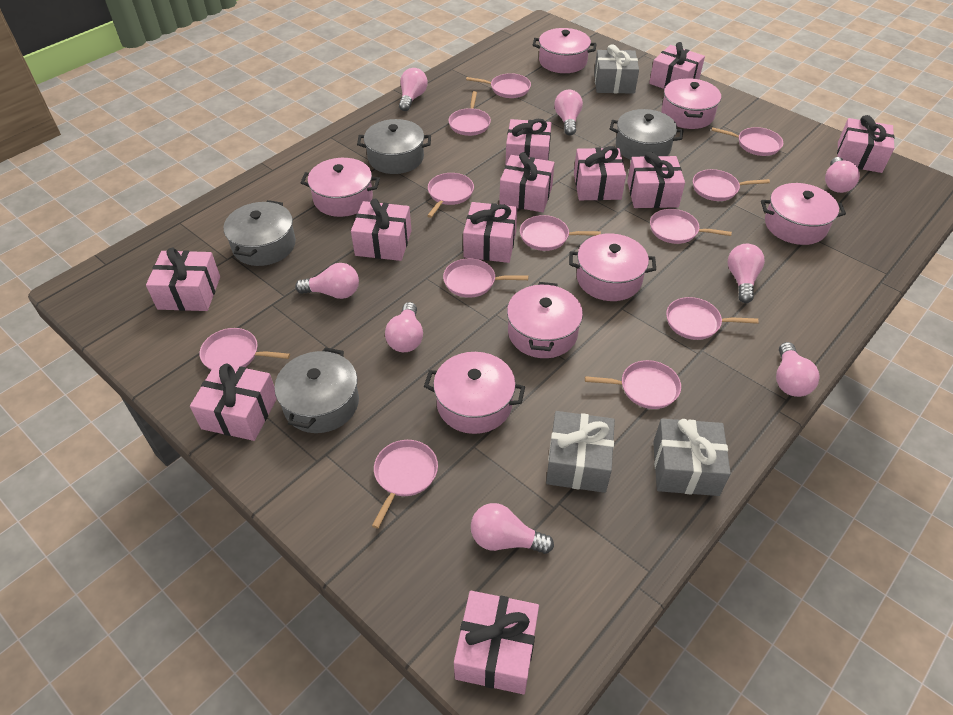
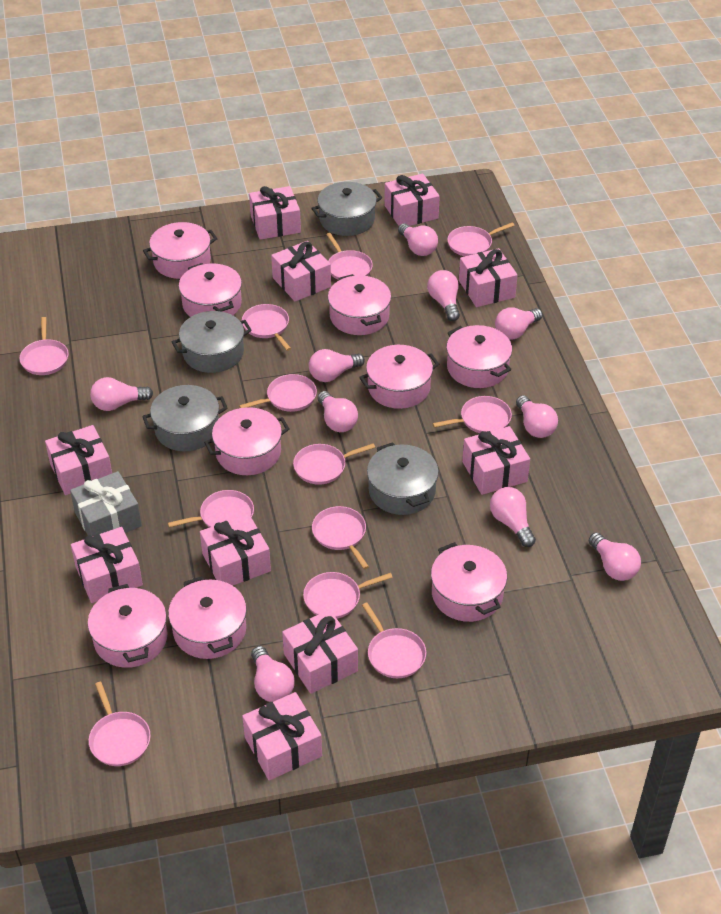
grey gift: [546,411,615,493] [594,44,639,94] [653,419,731,496] = 3 -> [70,471,142,537] = 1
pink gift: [146,247,220,311] [190,363,277,441] [351,199,412,261] [454,591,539,694] [463,202,517,263] [499,152,555,212] [505,119,551,166] [574,146,626,200] [627,152,685,208] [649,42,705,89] [837,115,895,173] = 11 -> [45,425,112,495] [71,527,143,603] [200,514,271,586] [242,692,322,780] [249,186,301,240] [271,241,331,302] [282,610,358,694] [384,174,440,226] [459,248,518,307] [462,426,530,495] = 10
pink light bulb: [295,263,359,299] [385,302,423,352] [399,68,428,111] [471,503,554,554] [554,89,583,135] [728,244,765,303] [776,342,819,397] [825,157,860,193] = 8 -> [90,377,153,411] [251,646,295,702] [309,349,365,382] [318,391,358,432] [398,223,438,256] [427,270,460,321] [490,487,536,547] [495,307,542,340] [516,395,558,438] [589,532,641,581] = 10
pink pot: [301,158,380,217] [424,352,525,434] [507,282,583,358] [533,28,596,73] [569,234,656,301] [661,78,721,129] [761,183,846,245] = 7 -> [87,584,167,668] [143,222,217,279] [168,576,247,659] [179,263,242,317] [204,407,290,475] [328,274,391,335] [359,345,439,409] [431,542,507,622] [446,325,512,388] = 9

